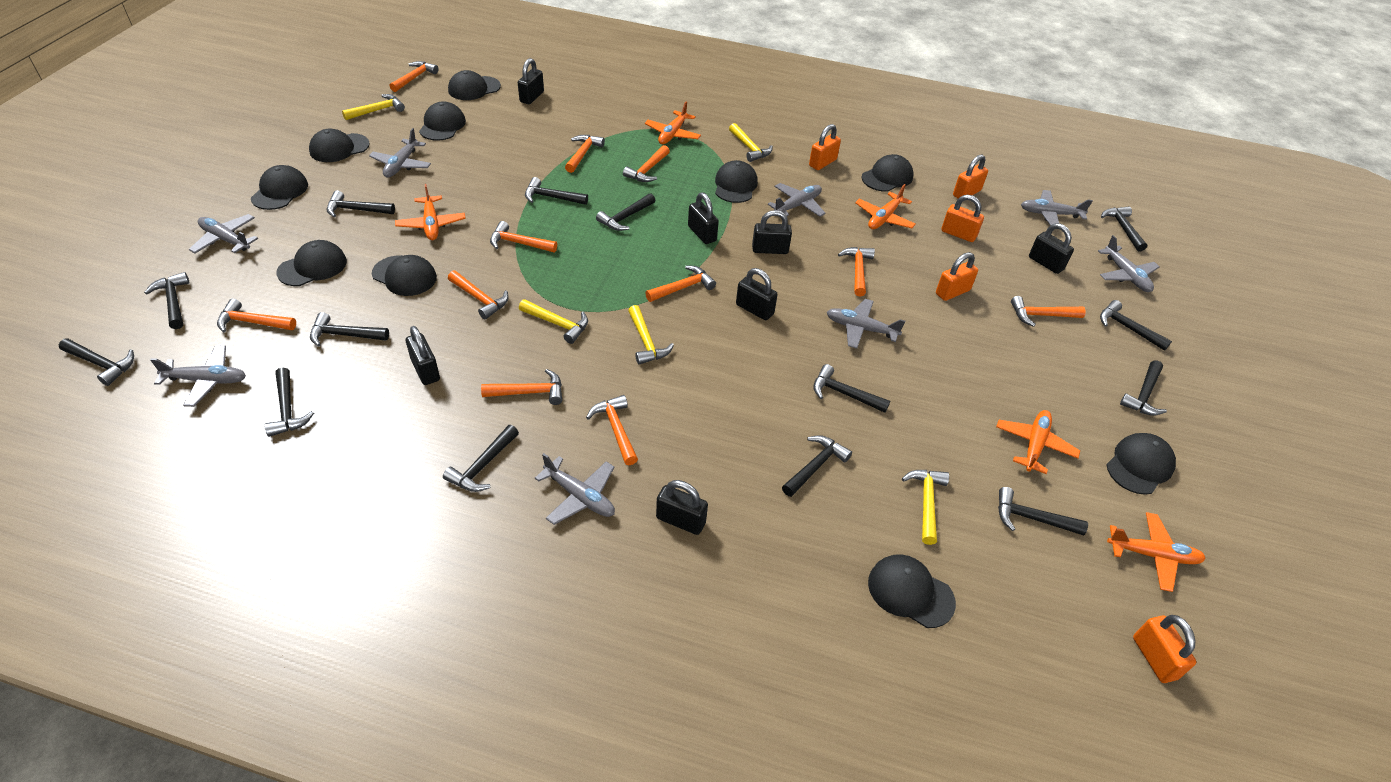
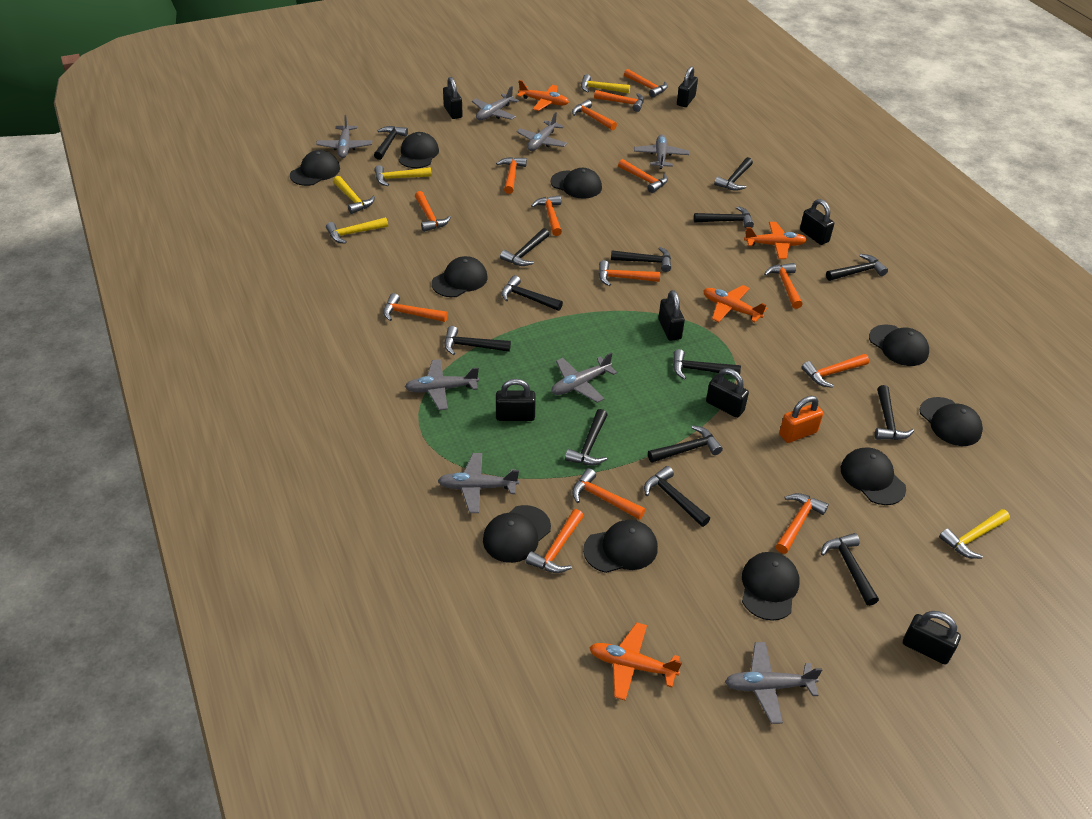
orange hammer: [217,298,296,332] [390,61,439,92] [448,271,509,319] [481,369,562,405] [490,221,557,252] [565,135,605,173] [586,395,638,465] [623,145,670,182] [645,265,716,302] [838,247,875,296] [1011,296,1086,327] = 11 -> [383,293,448,322] [415,191,451,232] [496,157,527,194] [526,509,584,573] [531,195,562,236] [572,100,617,130] [572,468,645,520] [594,90,644,112] [599,260,660,286] [618,159,668,193] [624,69,668,98] [764,263,803,309] [776,493,829,554] [801,354,869,388] = 14
orange padlock: [809,124,841,170] [936,252,978,301] [941,195,984,242] [953,154,988,198] [1133,615,1196,683] = 5 -> [779,396,823,443] = 1
orange plane: [395,184,466,240] [645,101,701,144] [855,184,916,229] [996,410,1080,474] [1107,512,1206,592] = 5 -> [517,80,569,111] [589,622,682,701] [703,285,767,322] [744,222,807,259] = 4

